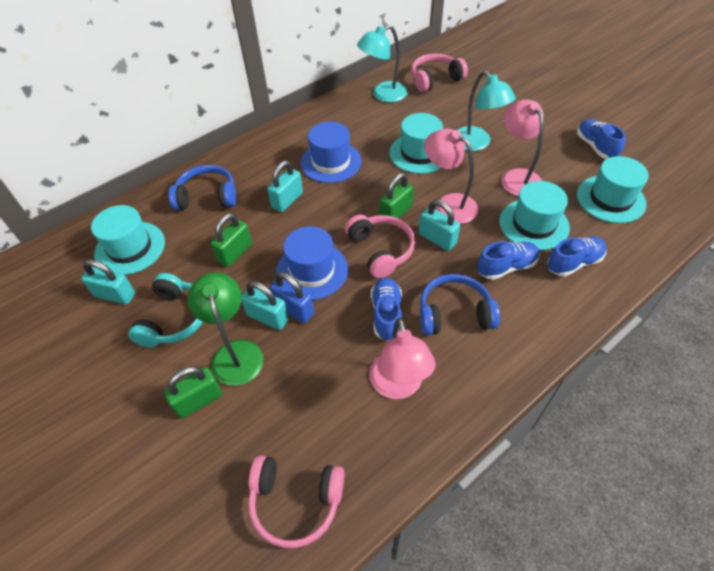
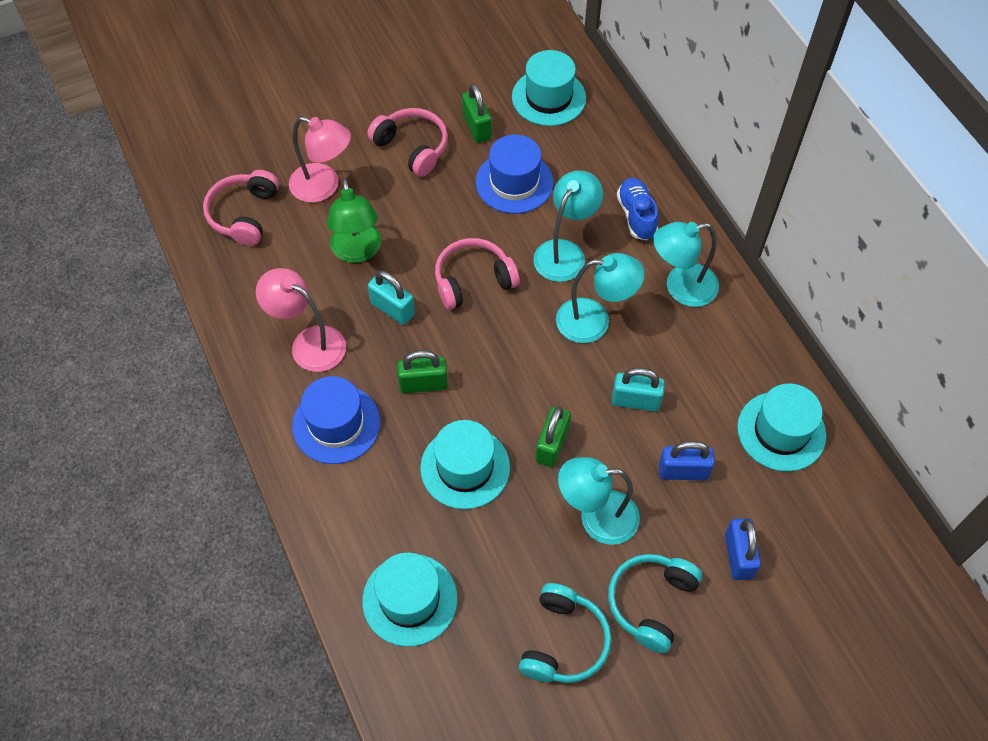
blue headphones: [169,165,236,210] [420,274,500,335] = 2 -> none = 0
blue padlock: [269,272,314,323] = 1 -> [659,441,715,480] [725,518,761,580] = 2
blue shoe: [371,278,402,341] [477,241,540,280] [547,236,607,277] [577,119,626,159] = 4 -> [617,178,658,240] = 1
pink lamp: [370,318,436,399] [424,128,478,224] [501,100,544,196] = 3 -> [256,268,346,372] [289,116,351,203] = 2
turquoise headphones: [128,273,203,347] = 1 -> [519,583,612,683] [608,554,702,653] = 2
turquoise lamp: [357,25,408,103] [458,71,516,151] = 2 -> [533,170,603,282] [556,253,645,343] [558,457,640,545] [653,222,719,307] = 4
turquoise padlock: [81,259,135,305] [241,281,289,330] [267,161,303,212] [419,200,460,251] = 4 -> [368,270,415,325] [612,368,665,412] = 2

